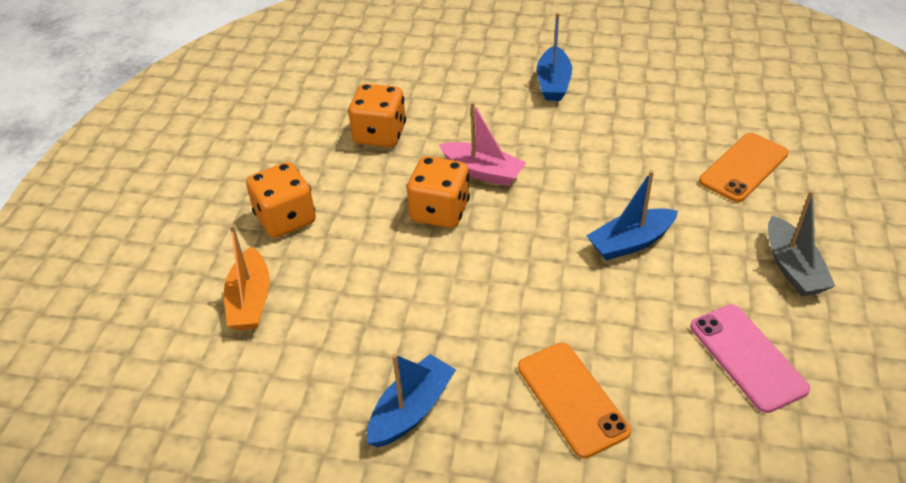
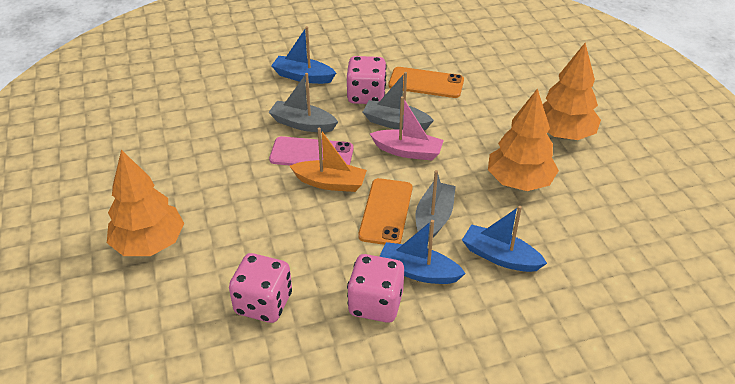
grey boat: [768,190,835,296] = 1 -> [268,73,338,132] [363,72,434,130] [415,170,456,242] = 3
orange dice: [246,162,316,238] [348,84,406,147] [406,156,470,228] = 3 -> none = 0
orange tree: none = 0 -> [107,150,184,256] [488,88,559,191] [543,43,601,140] = 3
pink dice: none = 0 -> [229,253,292,323] [347,56,387,104] [347,254,404,323] = 3

